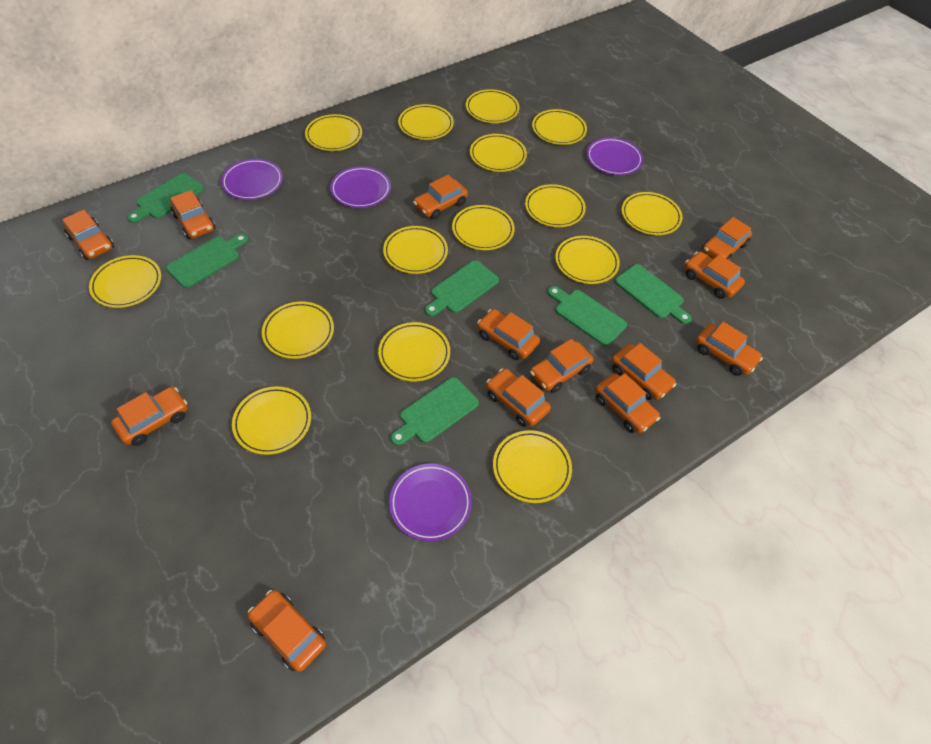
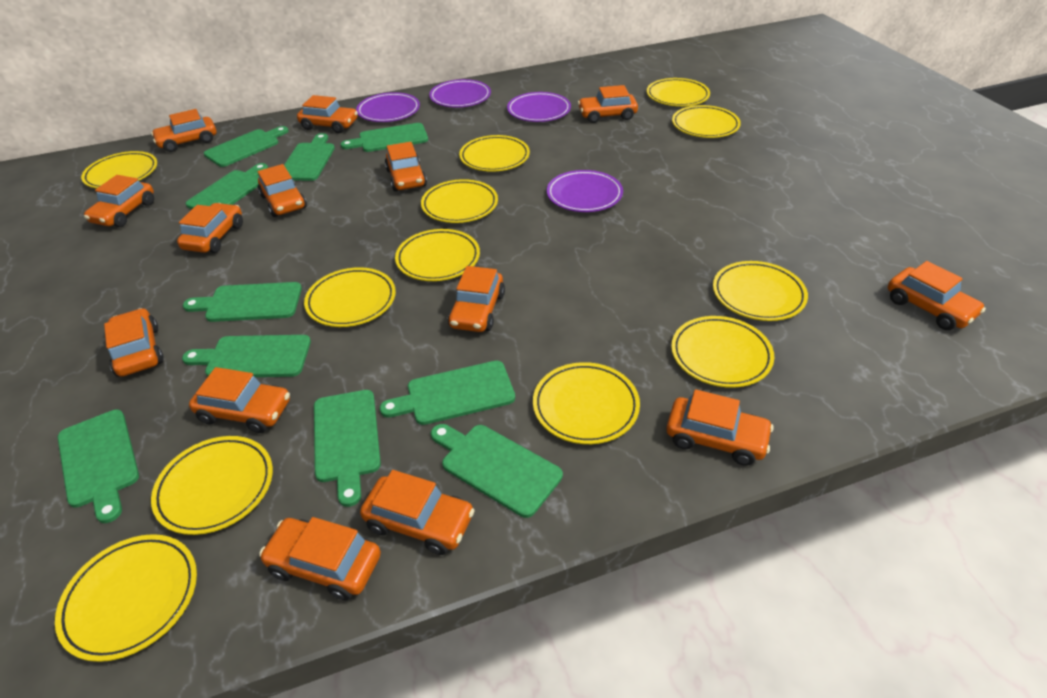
green cutting board: [127,173,204,223] [166,234,248,288] [391,377,479,446] [425,260,499,316] [548,286,627,346] [615,264,692,324] = 6 -> [58,410,139,523] [182,335,311,377] [183,282,302,322] [185,163,268,209] [204,126,289,167] [284,133,335,181] [314,390,381,507] [341,123,428,152] [380,361,515,425] [431,424,563,518] = 10
orange car: [62,210,114,260] [111,387,188,446] [170,190,215,239] [248,590,326,672] [413,175,468,219] [477,309,540,360] [486,368,551,427] [530,339,593,393] [595,373,660,433] [611,343,676,400] [685,252,745,299] [696,322,763,376] [702,217,752,260] = 13 -> [84,175,154,227] [104,308,164,377] [151,109,217,152] [177,203,243,253] [189,367,290,433] [258,164,307,217] [259,517,381,600] [297,95,358,133] [360,470,475,555] [385,142,427,191] [448,266,505,332] [578,85,638,123] [666,389,774,466] [888,261,986,330] = 14
yellow plate: [89,255,161,308] [232,386,311,455] [262,301,334,359] [305,114,362,151] [378,322,450,381] [383,226,448,274] [398,104,454,140] [452,205,515,250] [466,89,519,123] [470,134,527,172] [493,430,572,503] [525,184,586,227] [532,109,587,145] [555,236,620,284] [622,192,682,235] = 15 -> [55,534,197,662] [81,151,157,188] [151,436,273,535] [304,267,396,327] [395,229,480,281] [421,179,498,223] [459,135,530,171] [533,362,640,444] [647,78,710,106] [671,316,774,388] [672,105,741,138] [713,261,808,321] = 12

